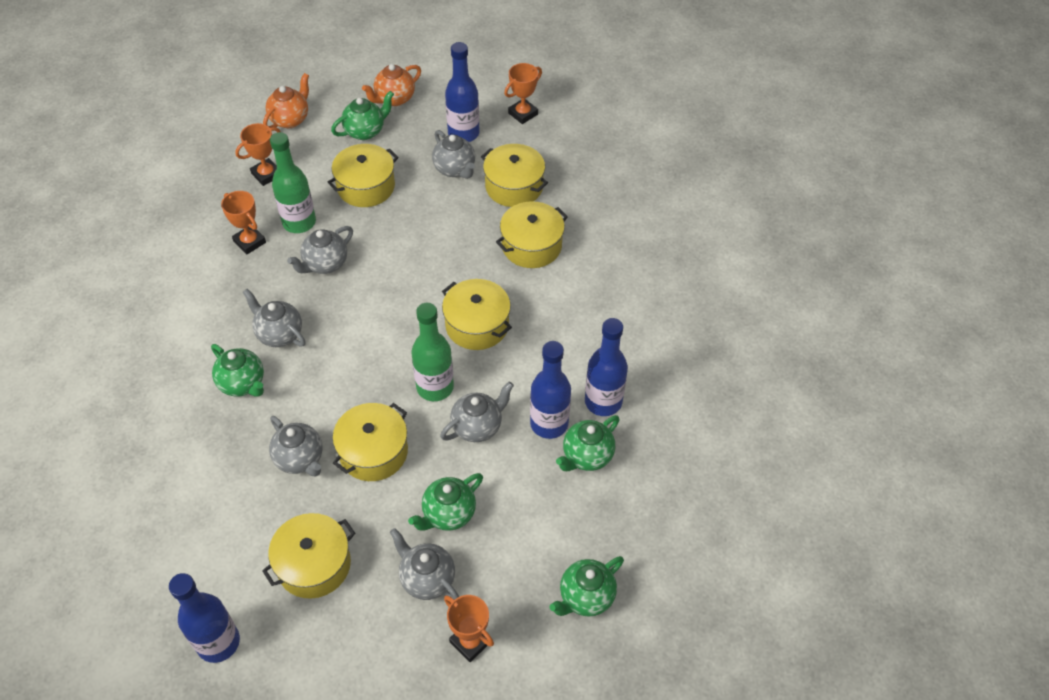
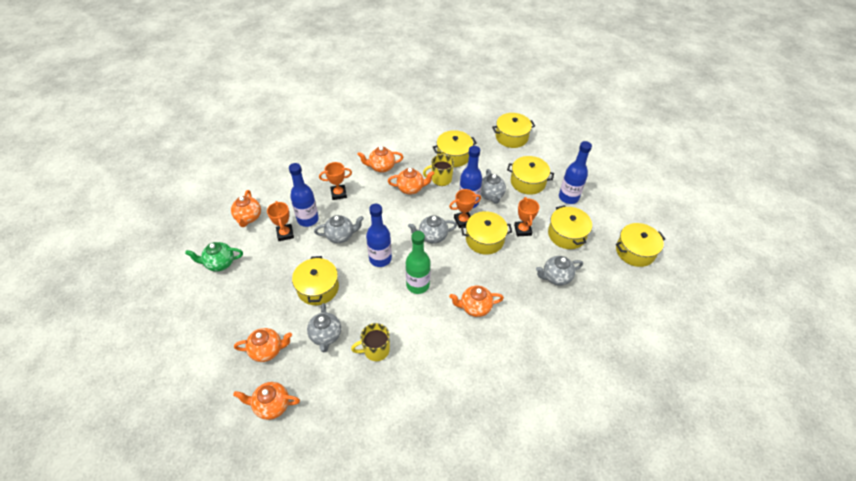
green bottle: [270,132,316,233] [412,303,454,401] = 2 -> [406,231,431,294] = 1
green teapot: [211,344,264,397] [331,91,394,140] [408,473,483,531] [549,556,624,617] [556,415,620,471] = 5 -> [185,242,243,272] = 1
grey teapot: [243,289,306,347] [269,416,323,476] [287,226,353,274] [390,528,459,600] [432,130,475,179] [440,381,514,442] = 6 -> [307,303,341,352] [314,215,364,243] [408,215,457,244] [480,169,506,204] [536,256,583,286] = 5
orange teapot: [263,73,309,128] [362,64,421,106] = 2 -> [231,190,261,227] [233,382,300,420] [234,328,292,362] [357,146,403,173] [388,168,435,195] [449,286,504,317] = 6
yellow mug: none = 0 -> [351,323,390,361] [423,154,454,186] = 2
yellow pot: [262,513,355,599] [328,144,399,207] [333,403,408,481] [442,279,512,350] [481,144,548,207] [496,201,568,268] = 6 -> [292,256,339,305] [433,130,477,167] [461,211,512,255] [492,113,535,148] [507,156,554,195] [548,205,592,249] [616,223,665,267] = 7

